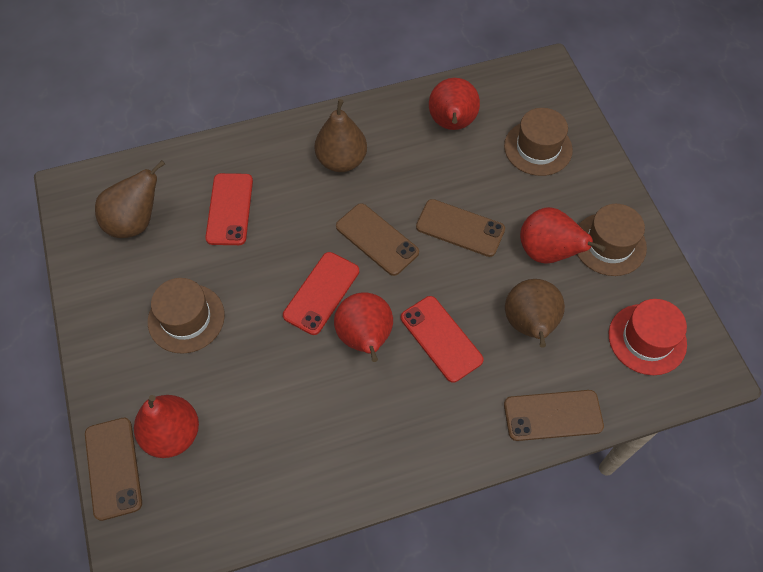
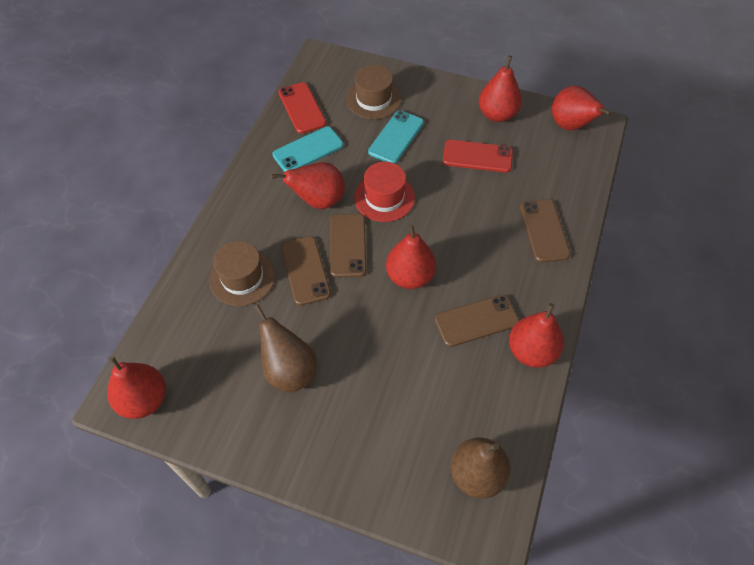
brown hat: [148,278,225,353] [504,108,573,176] [577,204,647,276] = 3 -> [209,241,275,306] [346,65,401,119] = 2
brown pear: [95,160,165,238] [314,99,367,172] [505,279,565,348] = 3 -> [254,304,317,392] [450,438,510,498] = 2
red pear: [134,395,199,458] [334,292,393,362] [429,78,480,130] [520,207,606,264] = 4 -> [107,356,166,419] [271,162,345,209] [386,224,436,289] [478,56,522,122] [509,303,564,368] [552,86,612,130] = 6
red phone: [205,173,253,245] [283,252,359,335] [401,296,484,383] = 3 -> [278,82,326,134] [443,140,513,173] = 2
turquoise phone: none = 0 -> [273,127,343,172] [368,110,424,164] = 2

